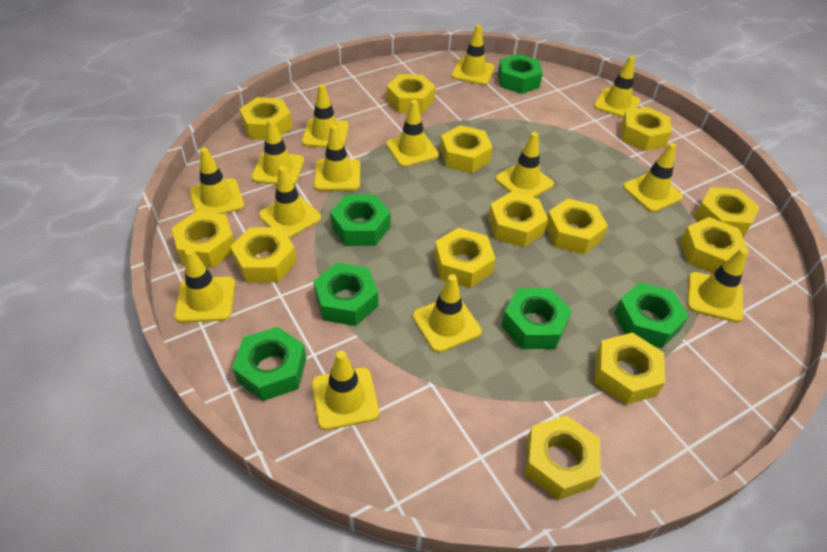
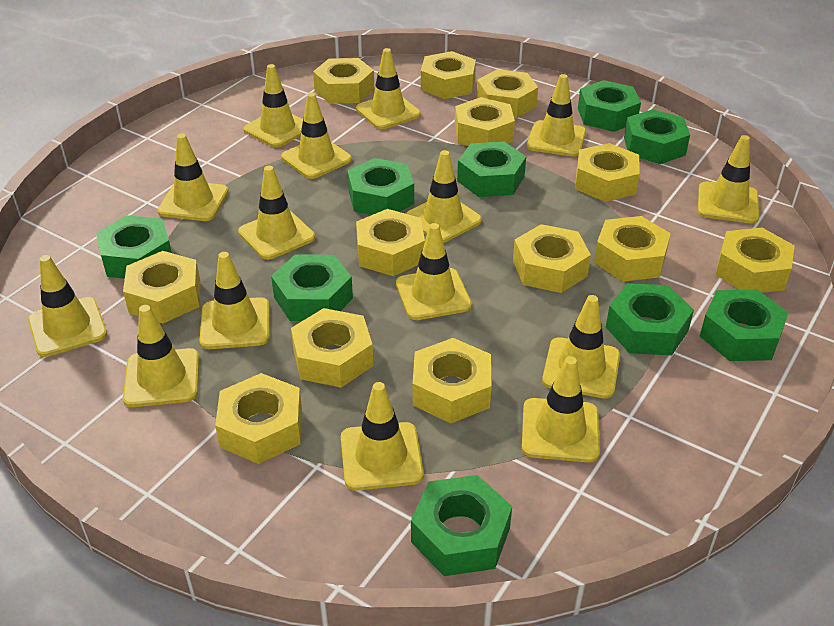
green nut: [232,327,306,401] [313,263,378,326] [330,195,390,246] [498,54,543,94] [501,288,572,349] [614,282,689,349] = 6 -> [96,215,172,279] [271,254,353,321] [348,158,414,215] [411,475,512,576] [457,142,526,197] [578,80,641,132] [606,283,694,355] [624,109,690,164] [699,289,789,361] = 9
yellow traffic cone: [174,249,235,323] [190,147,244,214] [251,118,304,185] [259,166,321,238] [302,84,349,148] [312,351,379,430] [314,125,360,191] [386,100,439,167] [413,274,482,353] [452,24,495,85] [495,132,554,198] [594,56,641,118] [623,143,683,212] [687,248,748,322] = 14 -> [28,255,107,357] [123,305,199,407] [157,134,229,221] [199,252,269,349] [238,166,315,260] [243,64,303,147] [281,92,352,179] [341,382,424,491] [356,48,421,129] [396,223,472,320] [406,150,482,243] [522,356,600,463] [527,74,586,157] [542,295,620,399] [698,135,759,224] = 15

